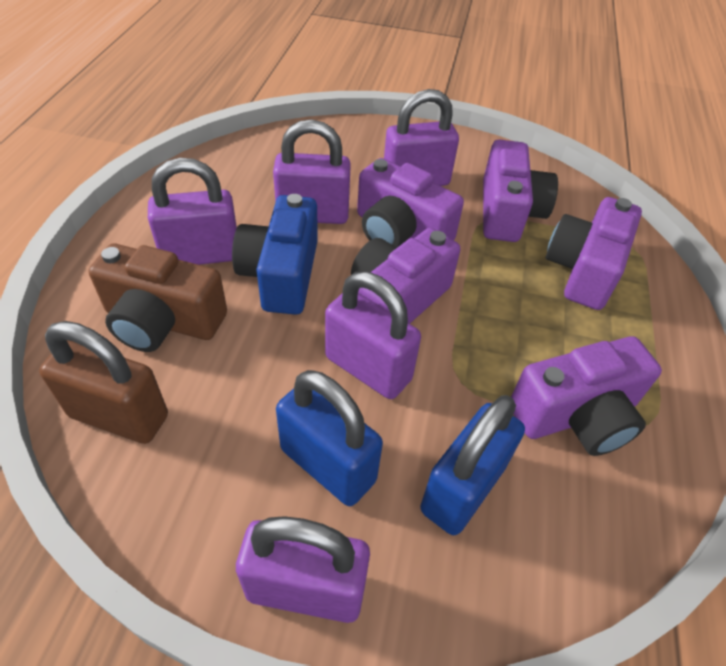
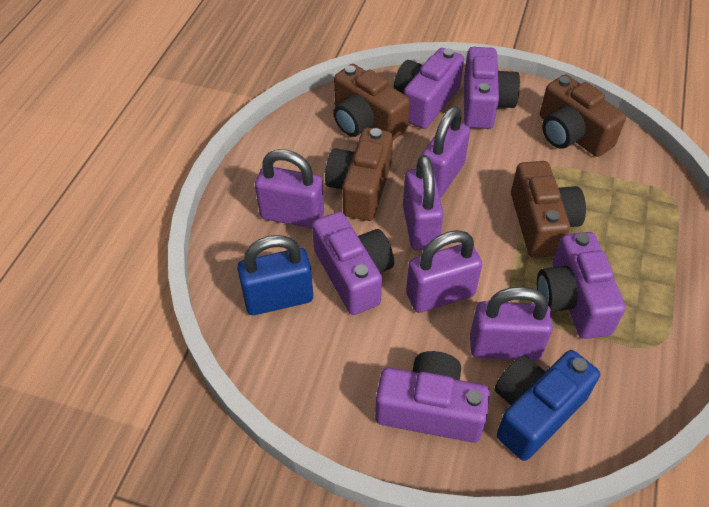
blue padlock: [276,370,383,506] [420,395,525,535] = 2 -> [237,235,313,315] = 1
brown camera: [88,244,227,352] = 1 -> [325,128,393,221] [333,64,410,140] [511,161,586,258] [540,75,626,157] = 4
brown padlock: [39,321,168,444] = 1 -> none = 0

